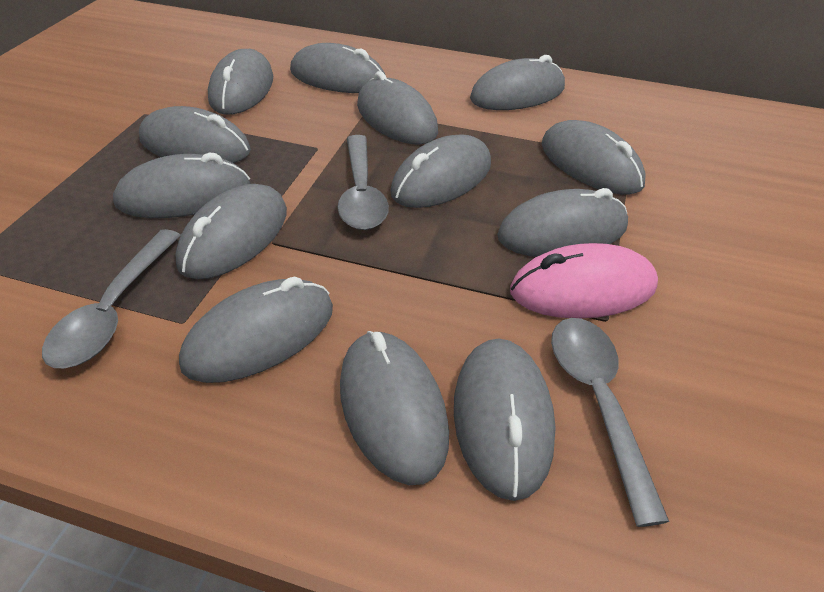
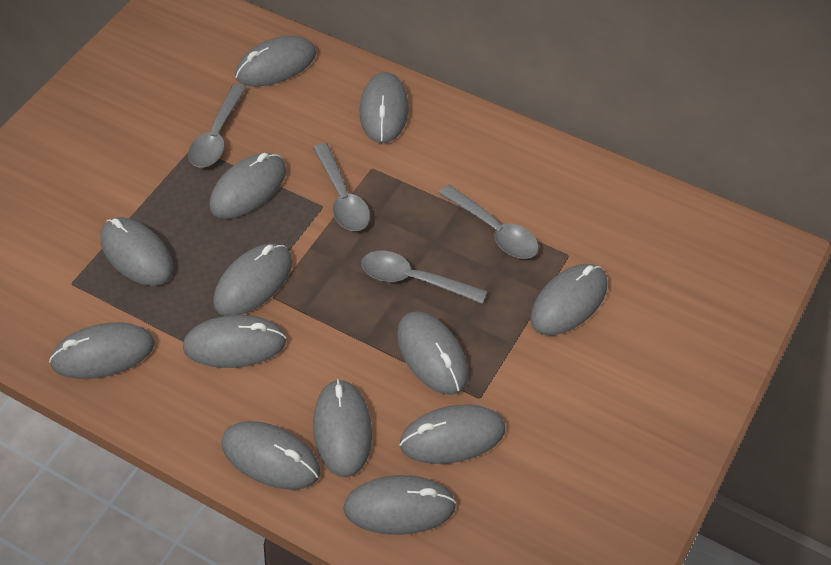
grey spoon: [42,229,181,368] [337,135,389,230] [551,318,669,527] = 3 -> [188,84,247,168] [313,143,370,231] [361,251,487,304] [439,184,539,259] = 4
pink mouse: [510,243,658,318] = 1 -> none = 0

